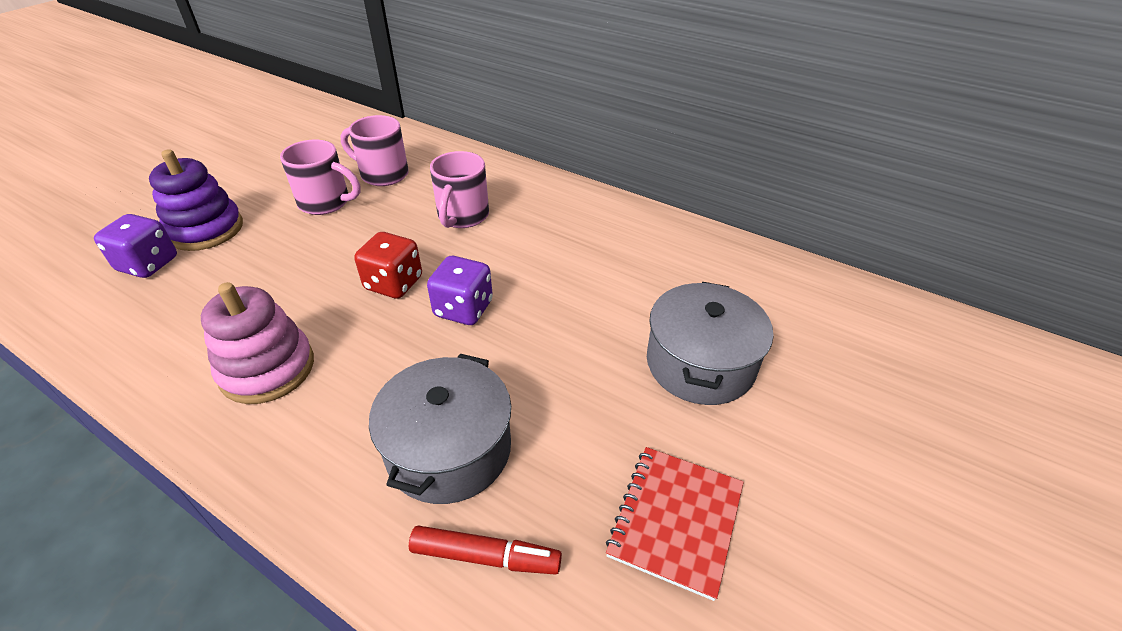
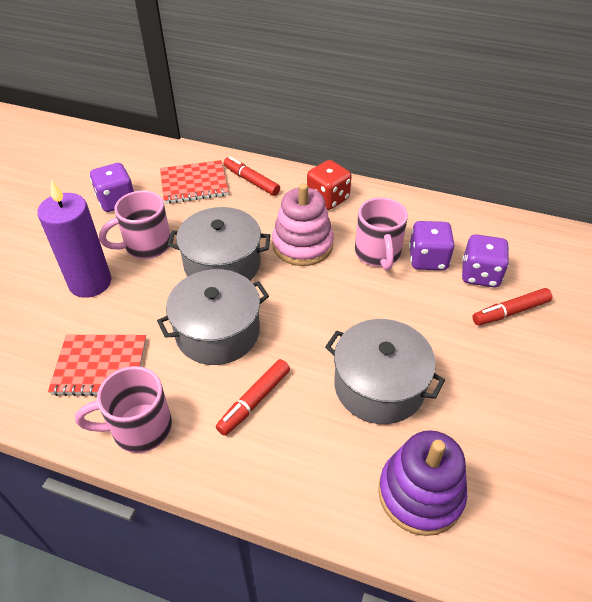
grey pot: [369,354,511,504] [647,282,773,405] = 2 -> [157,269,269,365] [168,207,270,281] [325,319,445,424] = 3
purple candle: none = 0 -> [37,180,111,298] = 1
purple dice: [94,214,177,278] [427,256,493,325] = 2 -> [90,163,134,212] [409,221,455,270] [462,234,509,287] = 3
red marker: [409,526,562,575] = 1 -> [216,359,290,436] [223,157,280,196] [472,288,552,326] = 3
red notebook: [606,447,744,601] = 1 -> [48,335,147,396] [160,160,228,204] = 2

